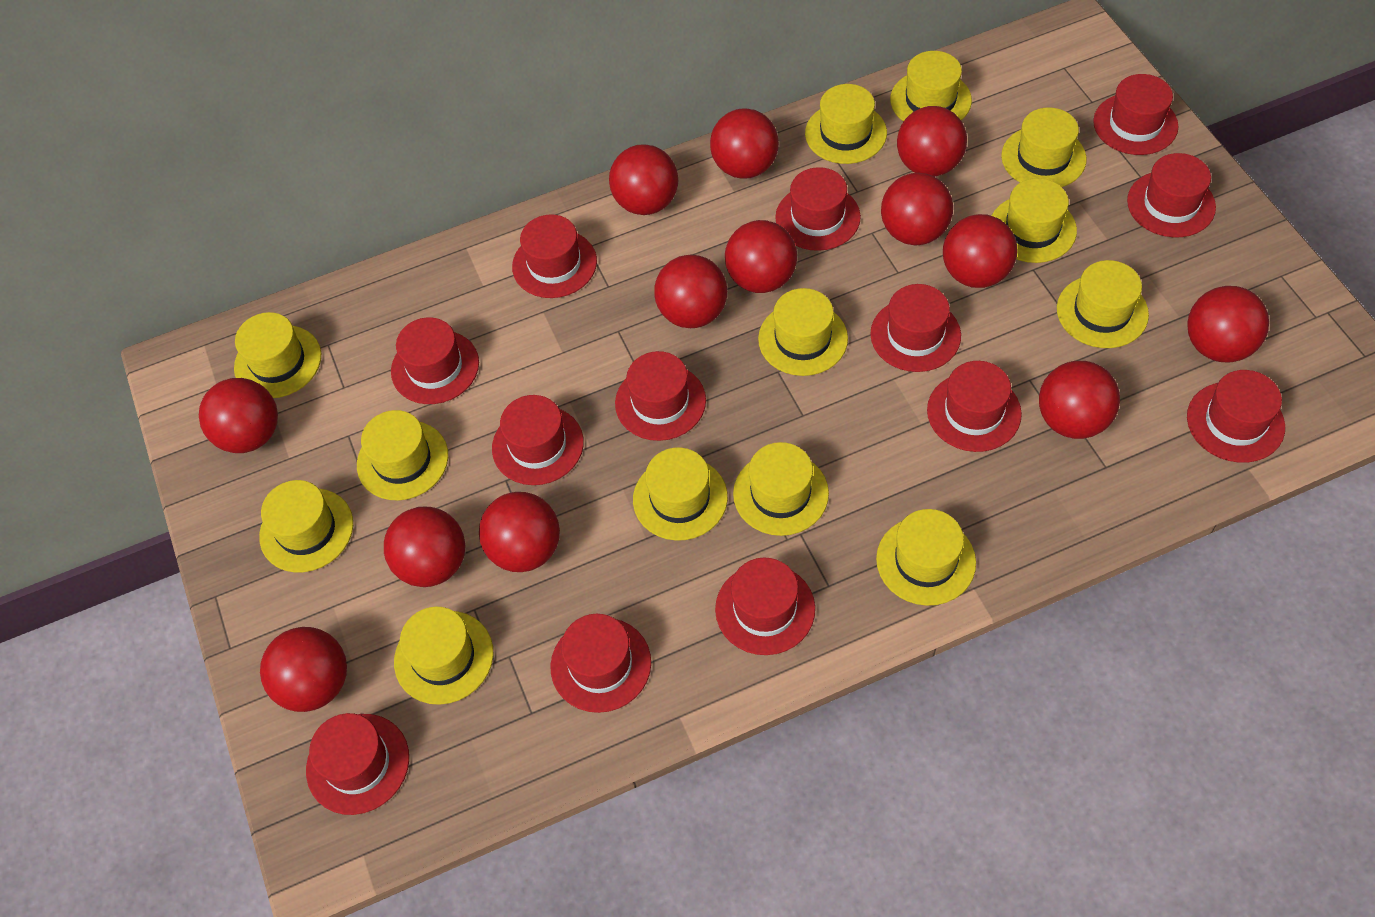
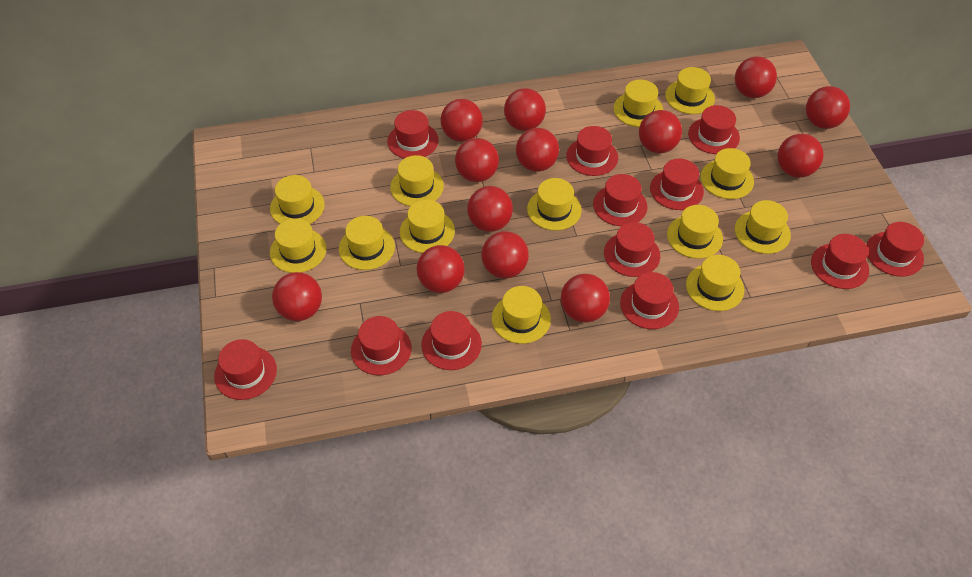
red hat: [306,713,409,815] [391,317,479,404] [492,395,584,485] [512,214,597,298] [550,614,651,713] [615,351,706,441] [715,558,815,655] [775,167,861,251] [870,284,961,372] [927,361,1022,452] [1093,74,1178,155] [1127,153,1216,237] [1187,370,1285,463] = 13 -> [214,339,277,400] [351,316,412,375] [387,110,439,159] [421,311,482,370] [566,126,618,176] [593,174,648,226] [604,222,660,277] [620,272,679,329] [650,159,704,210] [688,105,740,154] [811,234,869,289] [866,222,924,277] = 12

